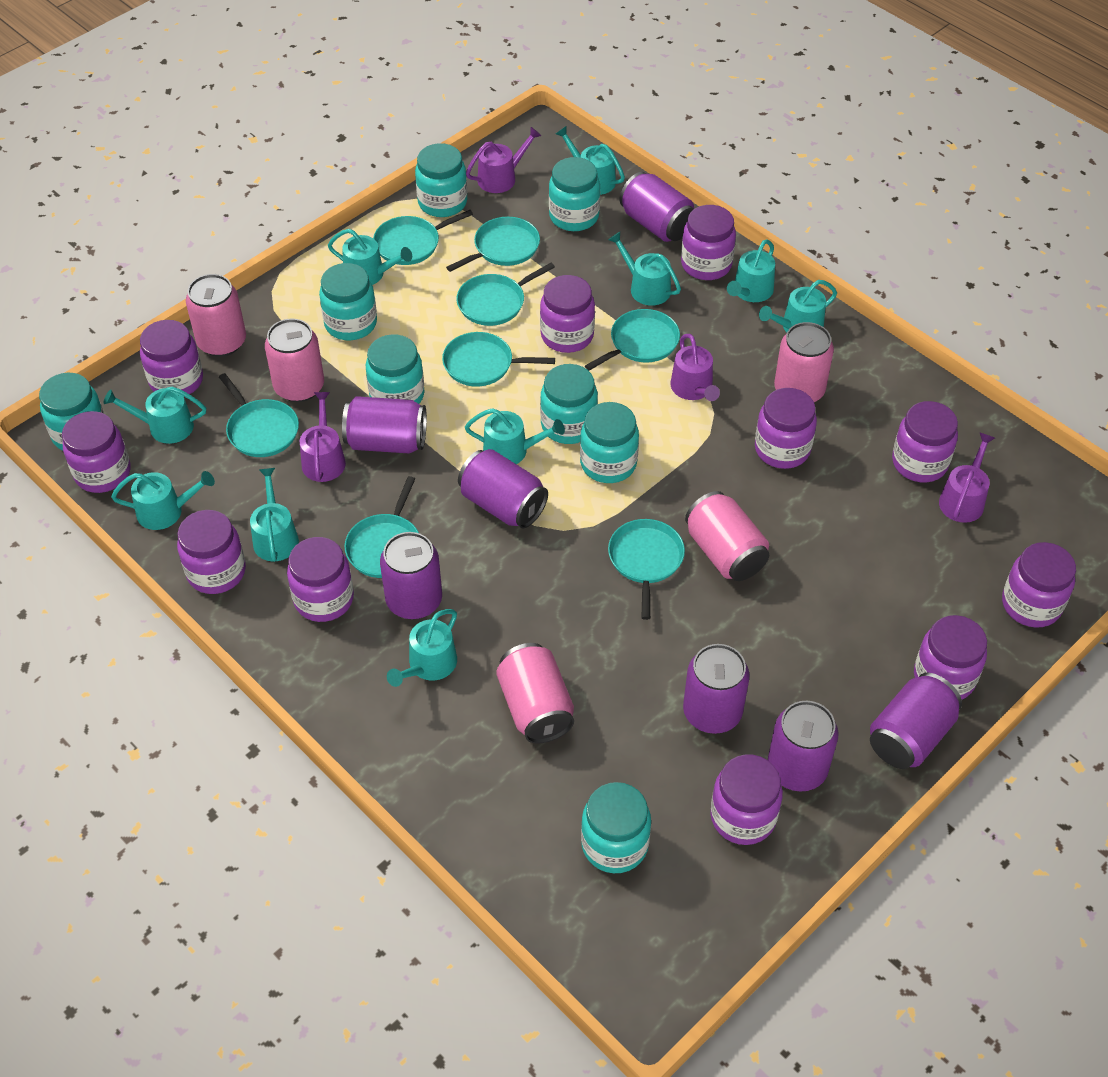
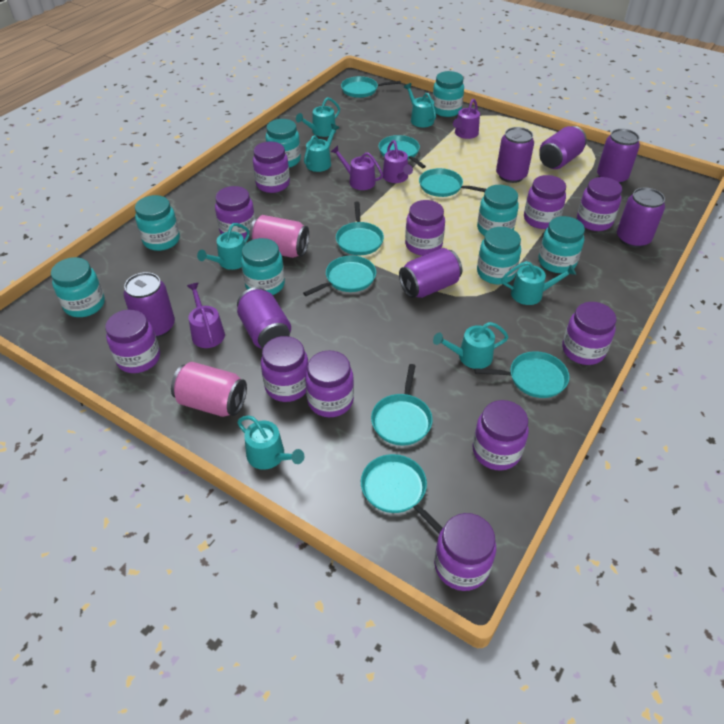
pink can: [186,274,246,357] [265,318,324,402] [496,643,574,744] [685,491,769,581] [774,322,834,402] = 5 -> [171,362,247,417] [249,215,309,258] = 2
turquoise watering can: [103,387,206,444] [111,471,215,530] [250,468,299,562] [328,229,412,285] [387,609,457,687] [465,408,565,464] [556,126,625,195] [608,232,681,306] [727,239,775,302] [759,280,837,333] = 10 -> [197,223,250,270] [237,416,304,470] [296,97,340,137] [304,124,339,172] [404,83,436,127] [433,322,508,369] [501,261,576,305] = 7

